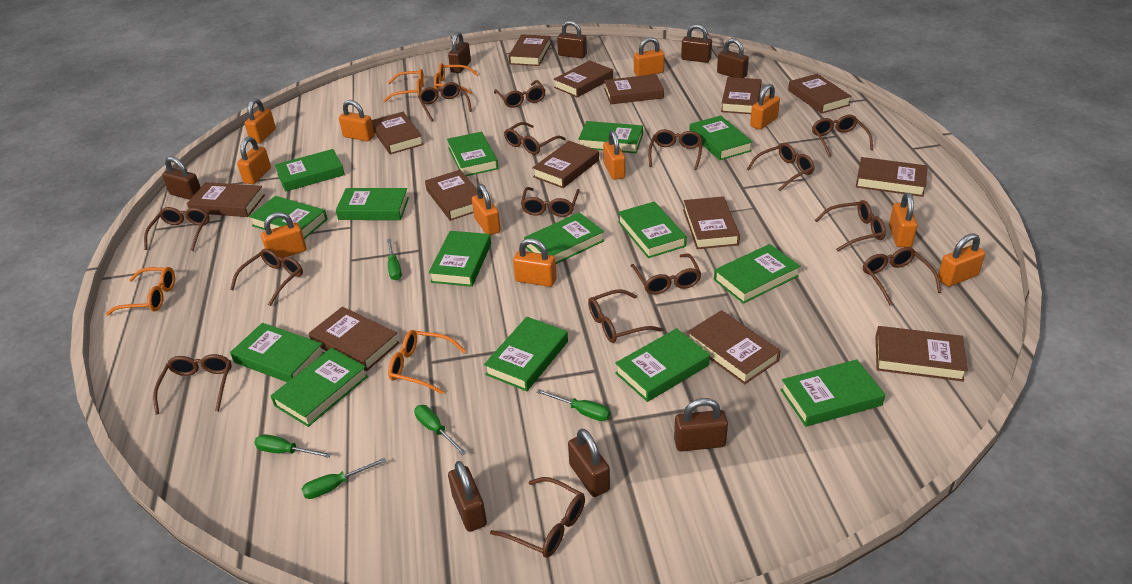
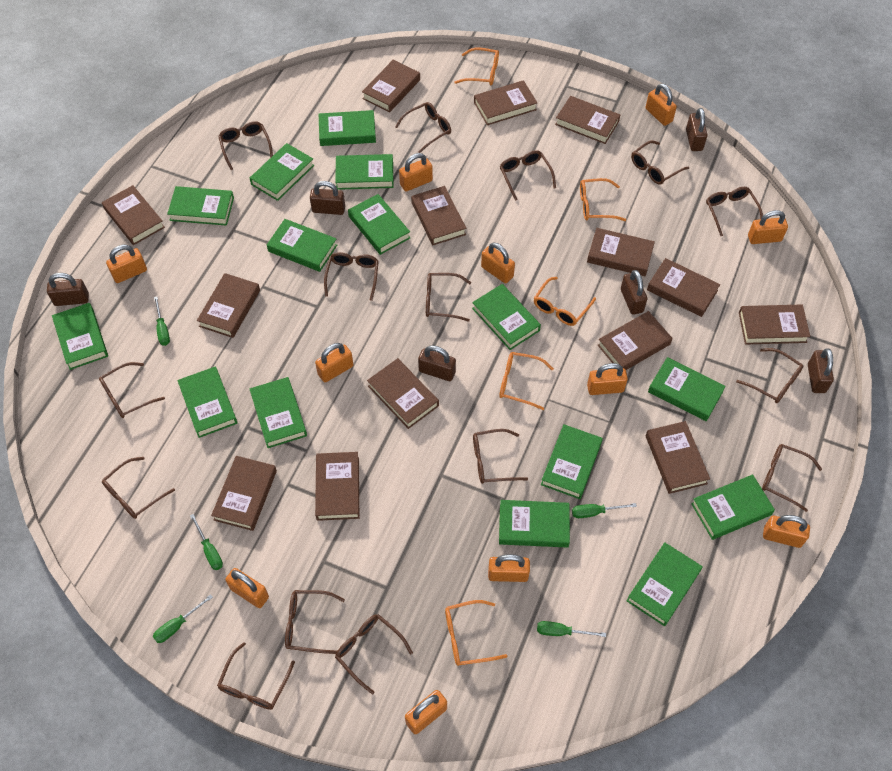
brown padlock: [162,157,201,200] [448,32,471,73] [448,461,487,532] [557,21,587,58] [568,429,610,497] [674,398,728,451] [681,24,712,63] [717,38,749,78] = 8 -> [47,273,89,306] [310,181,345,215] [418,345,456,381] [621,270,647,315] [686,108,707,151] [808,348,834,393] = 6
orange glasses: [106,267,175,315] [383,69,424,102] [388,330,466,394] [434,63,479,94] = 4 -> [445,600,507,666] [454,47,499,85] [499,352,554,410] [534,277,596,326] [580,178,626,221] = 5

